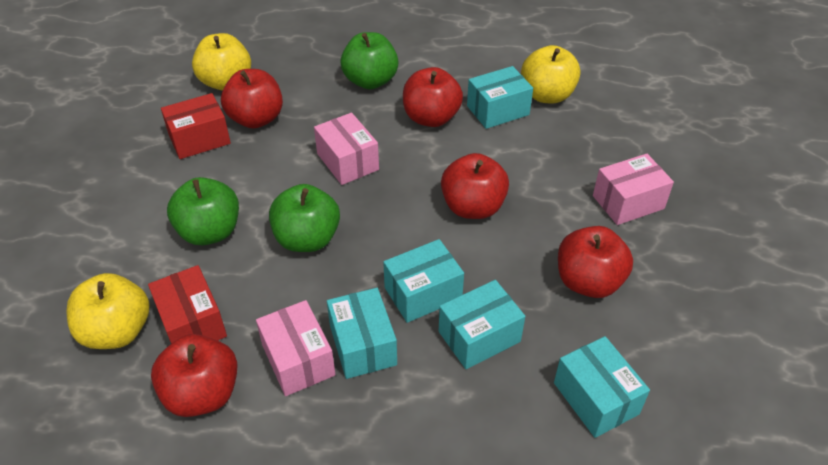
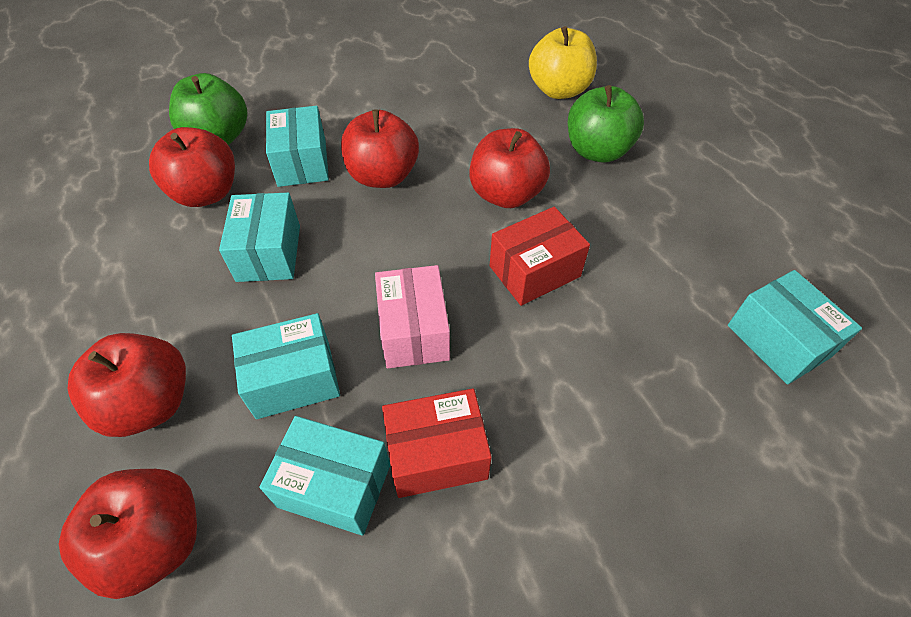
green apple: [167,177,239,245] [269,184,340,252] [340,32,398,89] = 3 -> [169,73,247,145] [568,85,644,163] = 2
pink box: [256,300,336,396] [314,113,379,185] [593,154,674,225] = 3 -> [375,265,450,368] = 1
yellow apple: [66,273,149,349] [192,33,251,91] [521,45,581,104] = 3 -> [529,26,597,99] = 1

